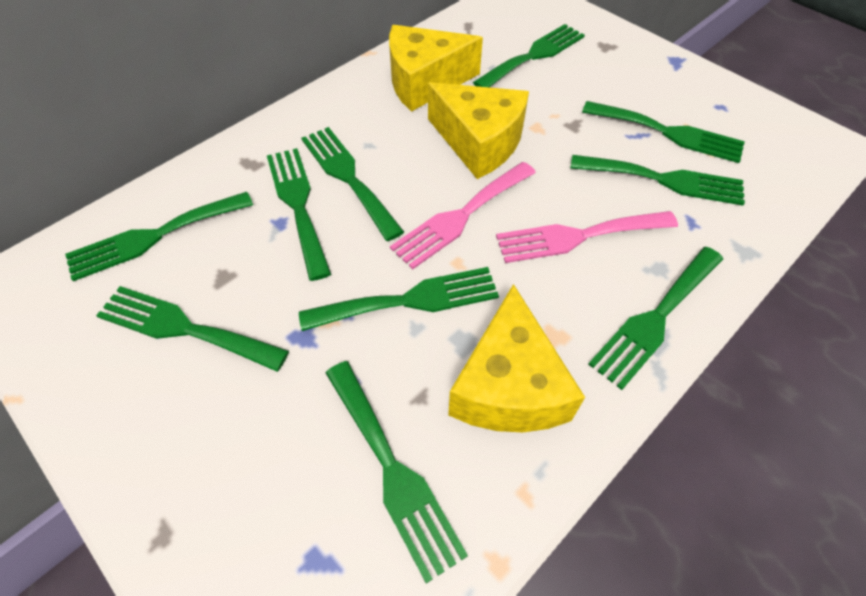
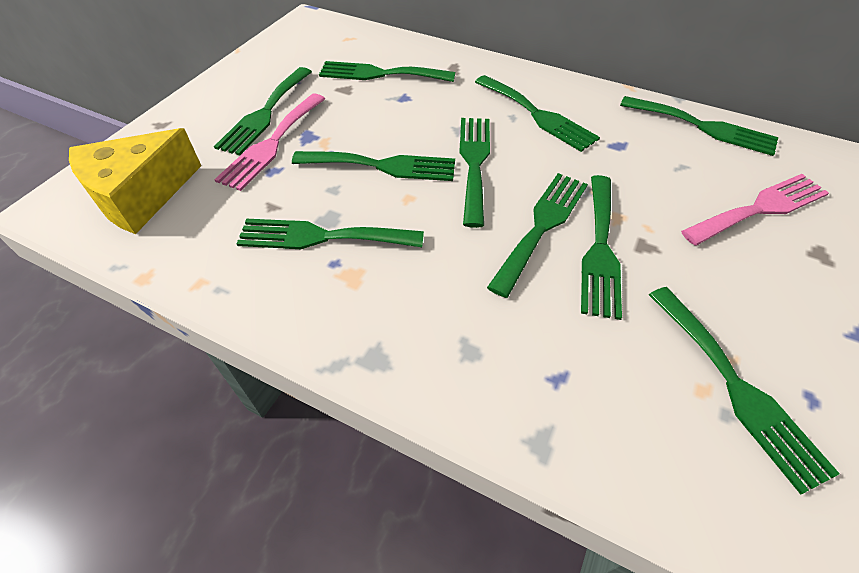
yellow cheese: [389,25,483,112] [428,82,529,179] [448,284,585,432] = 3 -> [69,128,201,234] = 1

